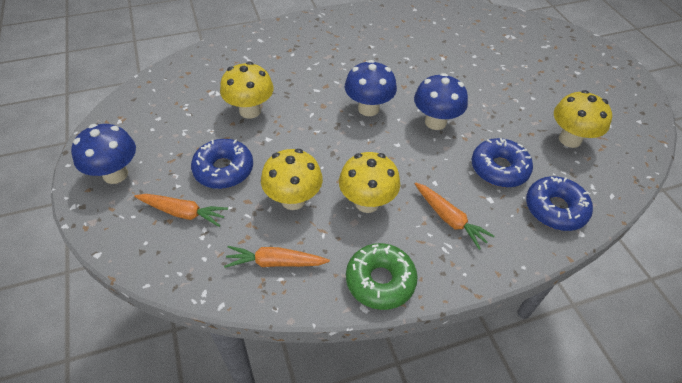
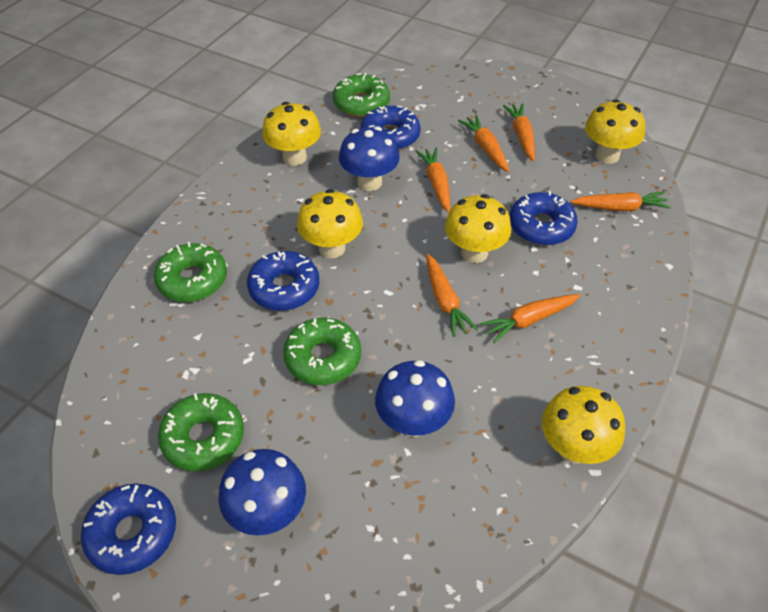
blue donut: [191,139,253,189] [472,138,533,188] [526,176,593,231] = 3 -> [81,484,176,575] [247,251,319,311] [361,106,420,150] [509,191,578,245] = 4
green donut: [346,243,418,310] = 1 -> [154,242,227,302] [158,393,244,471] [283,317,361,385] [333,73,390,117] = 4
orange carrot: [135,194,228,227] [224,246,330,268] [415,183,494,250] = 3 -> [416,147,450,213] [426,254,478,337] [458,115,510,172] [480,294,581,343] [503,103,535,161] [571,192,671,211] = 6
yellow mushroom: [220,62,274,119] [261,149,323,210] [339,152,400,213] [554,90,612,148] = 4 -> [262,102,321,166] [297,189,363,258] [445,194,511,263] [542,386,625,464] [585,99,645,164] = 5

